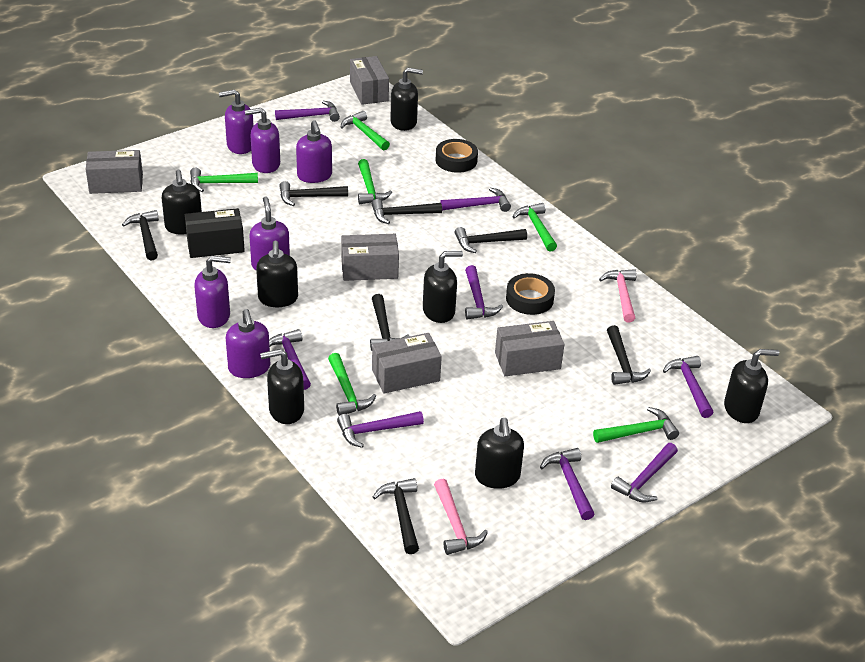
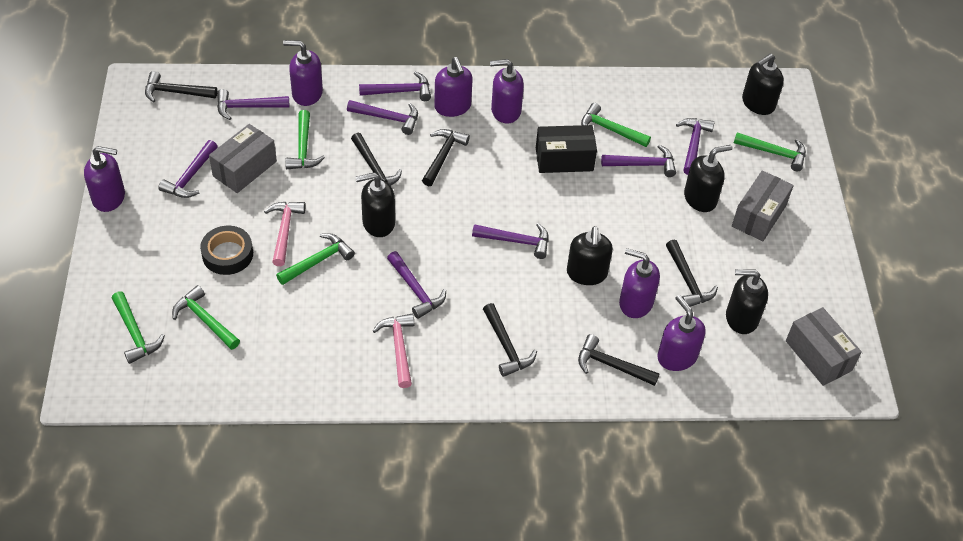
black hammer: [122,210,159,260] [279,181,348,206] [370,294,410,351] [372,199,442,224] [373,478,419,554] [455,227,527,253] [607,325,651,385] = 7 -> [145,71,217,103] [351,133,402,186] [422,129,470,186] [483,303,537,377] [578,334,660,386] [666,240,718,307] = 6
black soap dispenser: [162,170,202,235] [256,241,298,307] [260,349,304,424] [390,68,423,131] [423,251,463,323] [475,418,524,489] [724,349,779,423] = 7 -> [355,173,395,237] [567,226,613,285] [684,145,733,212] [726,269,768,334] [742,53,784,115] = 5
black tape: [436,139,478,173] [506,273,555,315] = 2 -> [200,226,253,275] = 1
grey box: [85,150,143,194] [341,234,399,281] [350,56,389,105] [372,333,442,394] [495,321,565,376] = 5 -> [209,124,277,193] [732,170,794,241] [786,307,862,386] = 3

